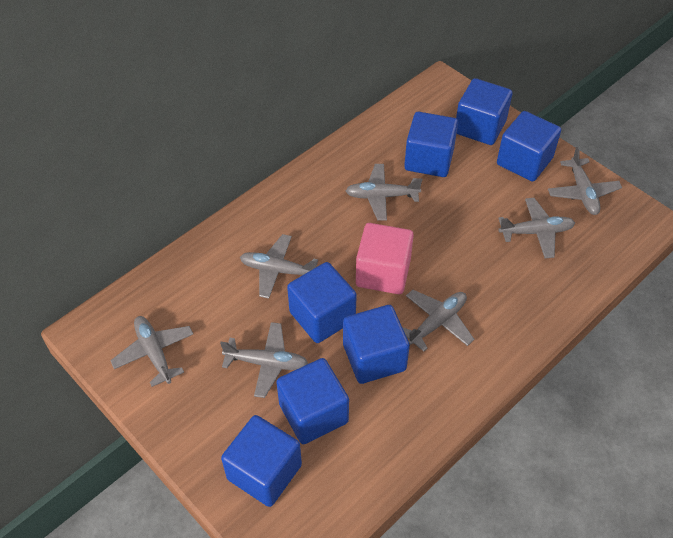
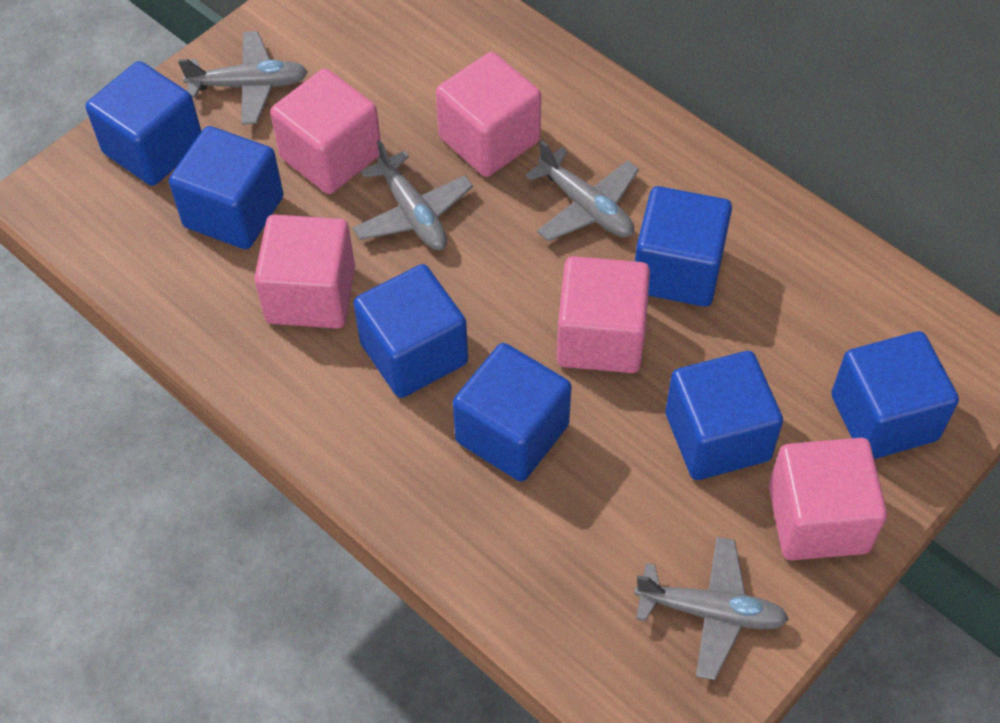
grey plane: [110,316,193,387] [220,322,308,398] [240,234,318,299] [346,164,422,220] [402,290,474,352] [498,198,575,258] [548,147,622,215] = 7 -> [178,31,308,125] [353,140,473,250] [525,140,639,241] [634,537,789,680] = 4
pink cube: [356,223,414,294] = 1 -> [254,214,355,329] [270,68,381,194] [436,52,541,177] [557,256,650,373] [769,438,887,561] = 5

